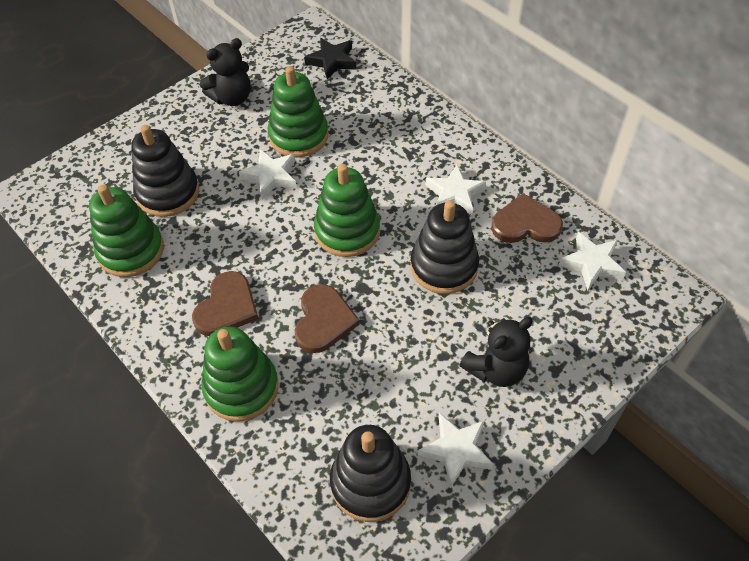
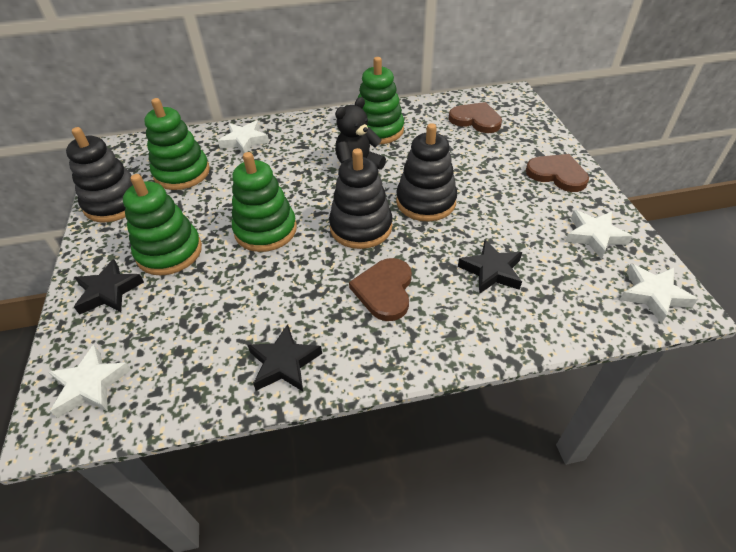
black star: [304,38,357,80] = 1 -> [74,259,144,315] [248,324,322,391] [458,240,522,294] = 3
black teddy bear: [200,38,251,106] [459,317,533,387] = 2 -> [335,97,386,170] = 1

